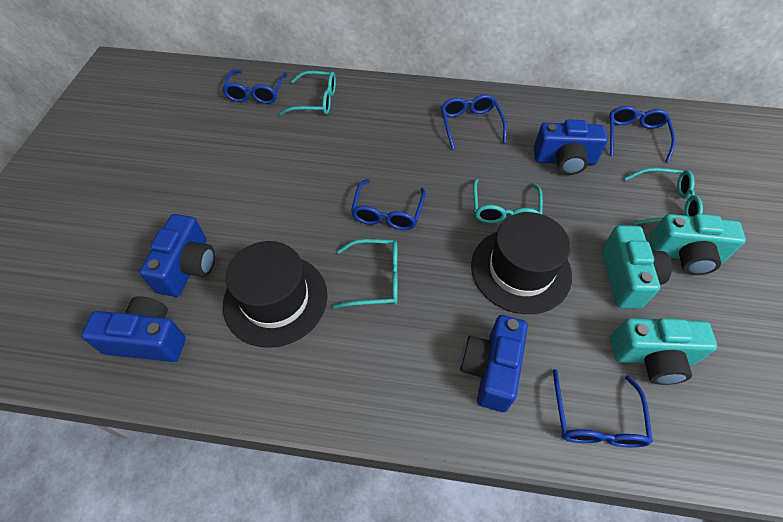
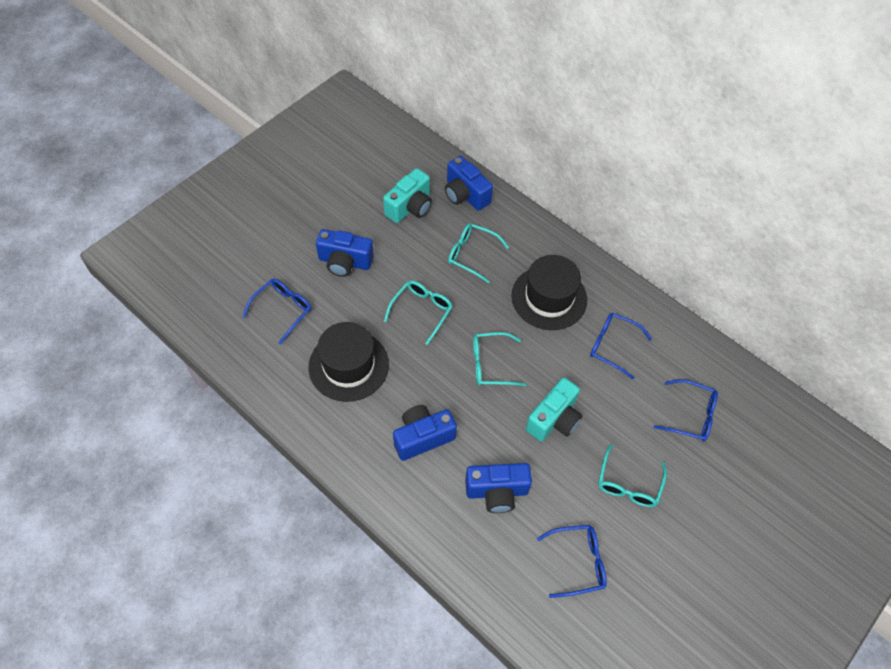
blue glasses: [222,70,287,104] [351,179,425,230] [441,95,507,150] [553,369,653,447] [609,106,675,163] = 5 -> [243,279,311,344] [537,525,607,598] [590,313,652,379] [654,379,718,441] = 4
turquoise camera: [602,225,672,309] [610,318,717,385] [649,214,746,275] = 3 -> [383,168,432,223] [526,377,583,442] = 2

